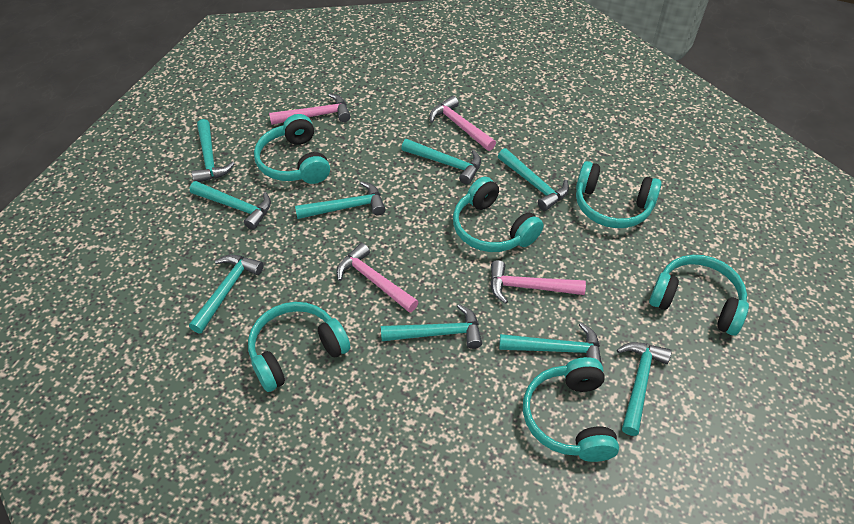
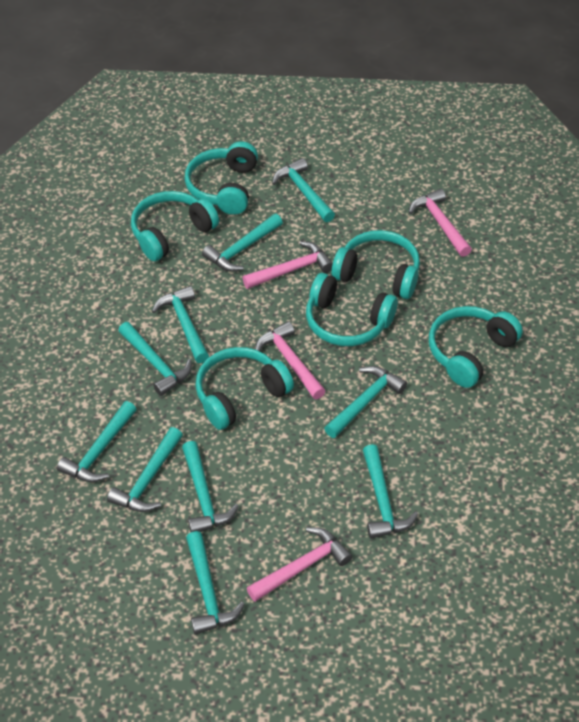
turquoise hammer: [189,255,264,333] [190,181,271,230] [191,119,235,182] [295,181,386,219] [381,304,482,349] [401,139,481,185] [498,148,569,211] [499,323,602,364] [617,342,672,436] = 9 -> [57,401,137,482] [107,427,183,512] [118,322,192,396] [152,286,209,363] [182,441,239,532] [186,531,245,635] [202,214,283,271] [272,158,335,222] [324,366,407,438] [363,444,418,539] = 10

